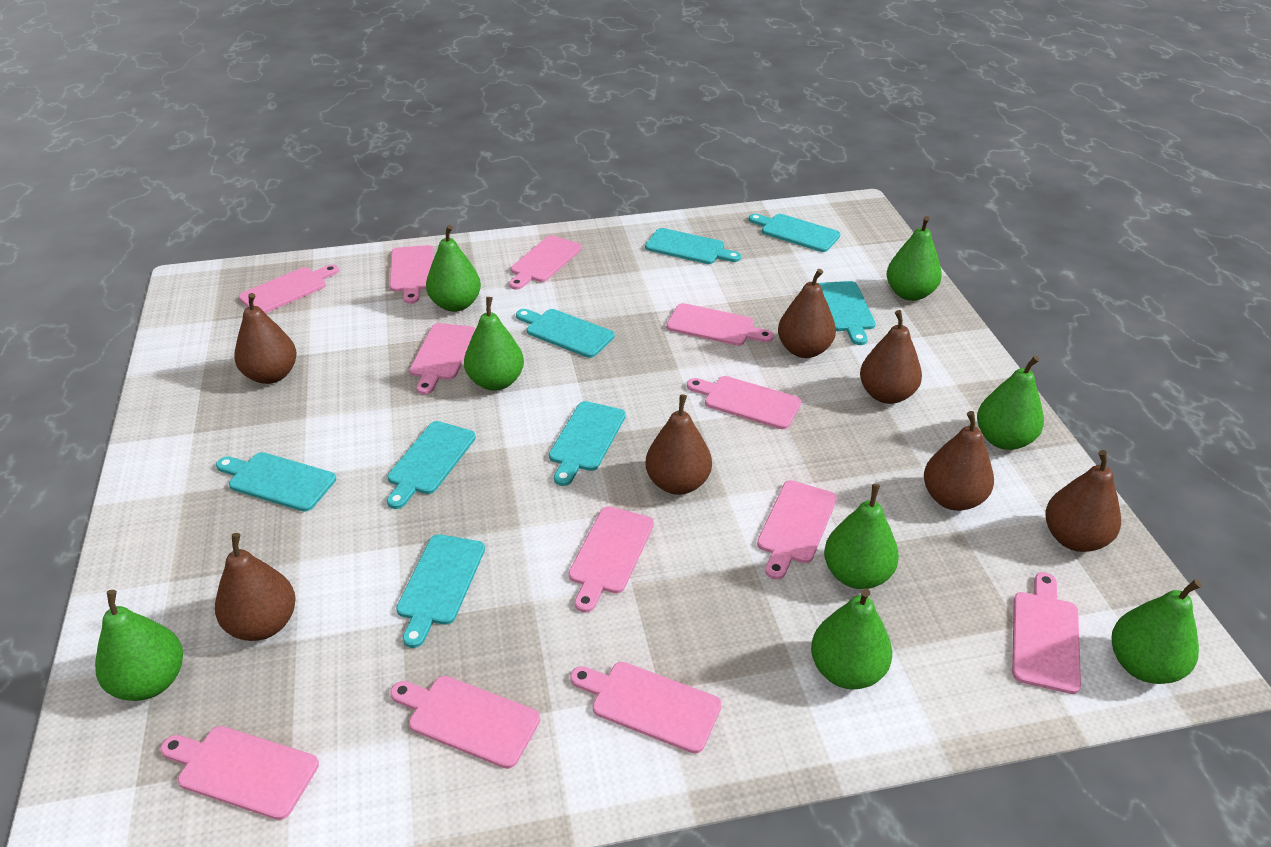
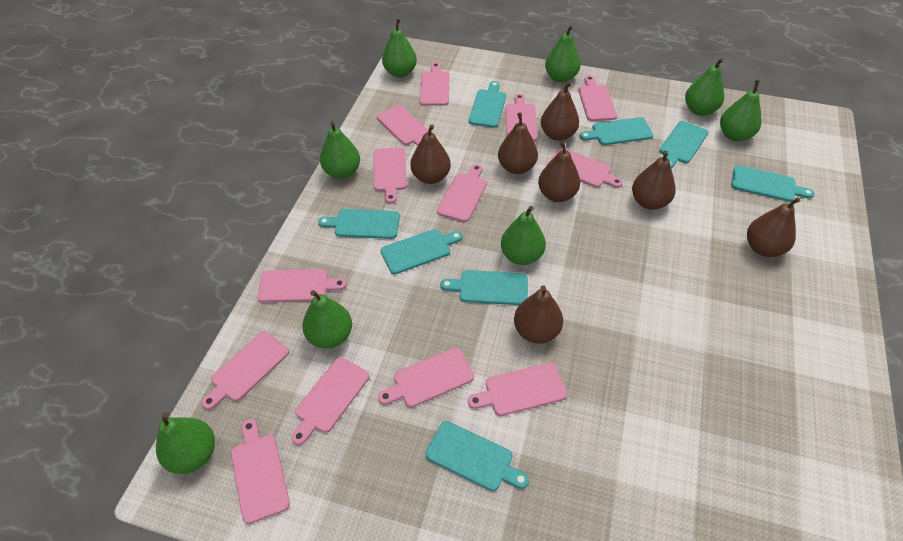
pink cutting board: [160,726,319,820] [238,264,339,313] [390,245,434,304] [390,676,540,769] [410,323,476,395] [509,235,582,290] [569,506,654,613] [570,662,722,754] [666,303,774,346] [687,376,801,429] [757,480,837,580] [1012,572,1081,694] = 12 -> [202,331,289,410] [231,419,290,524] [257,269,347,302] [291,357,370,445] [373,148,407,204] [377,105,428,146] [378,348,474,407] [420,62,450,106] [437,164,487,222] [468,363,567,416] [505,94,538,141] [548,148,623,188] [578,75,617,121] = 13

